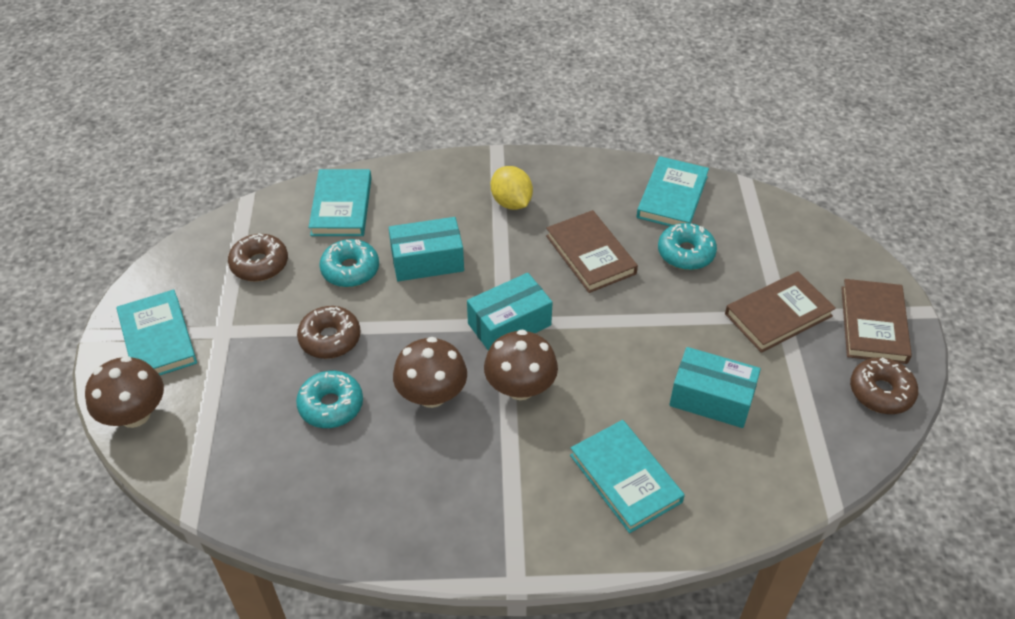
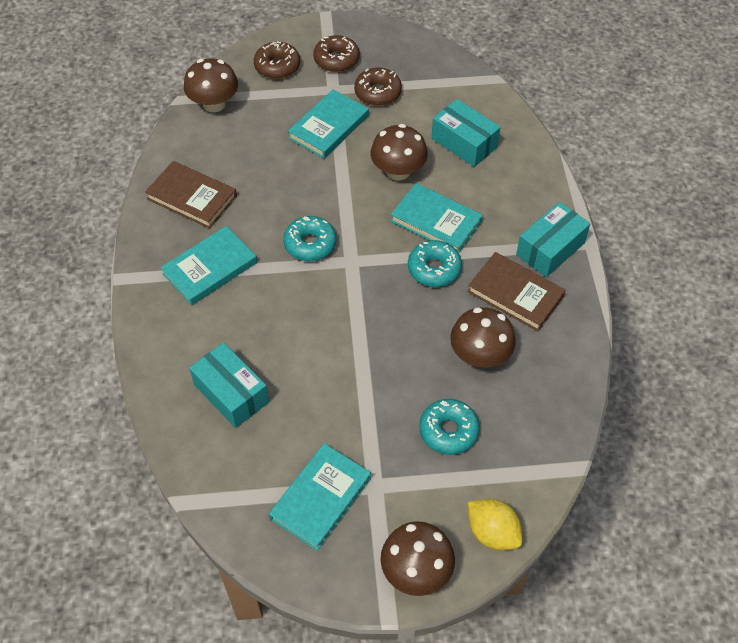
brown book: [546,210,638,293] [725,271,836,353] [841,279,912,364] = 3 -> [145,161,237,229] [467,252,566,331] = 2
brown mushroom: [85,356,164,428] [393,337,467,408] [484,329,558,400] = 3 -> [184,58,238,112] [371,124,428,181] [380,521,455,596] [450,307,516,368] = 4

